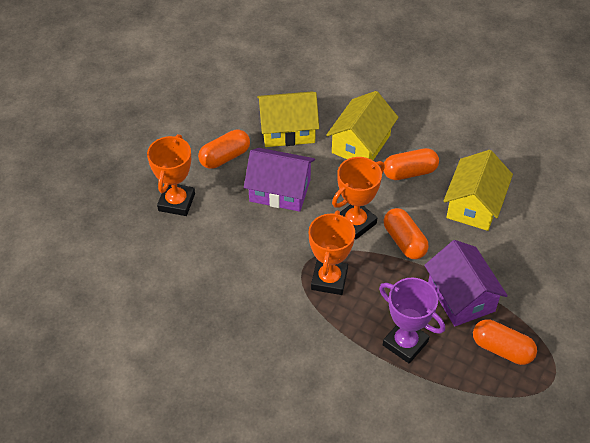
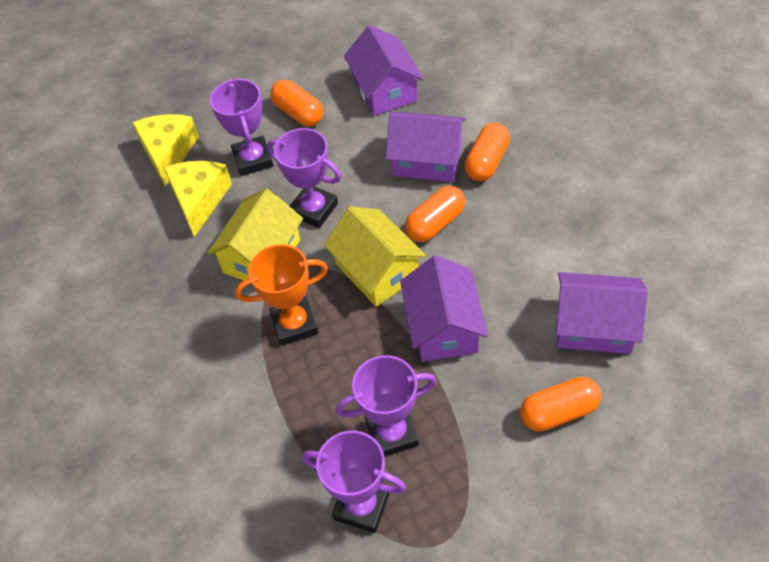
orange trophy: [147,134,195,216] [308,210,355,295] [332,157,385,240] = 3 -> [235,244,328,346] = 1
purple house: [244,148,315,212] [424,240,508,326] = 2 -> [344,25,424,116] [386,112,466,182] [400,255,488,362] [556,272,648,354] = 4
purple trophy: [379,278,445,364] = 1 -> [210,78,273,176] [267,128,341,228] [302,431,406,533] [336,355,436,457] = 4
yellow cheese: none = 0 -> [132,114,199,187] [164,161,232,237] = 2
yellow house: [257,91,319,147] [326,91,399,160] [443,150,513,231] = 3 -> [207,188,303,280] [324,207,426,307] = 2

